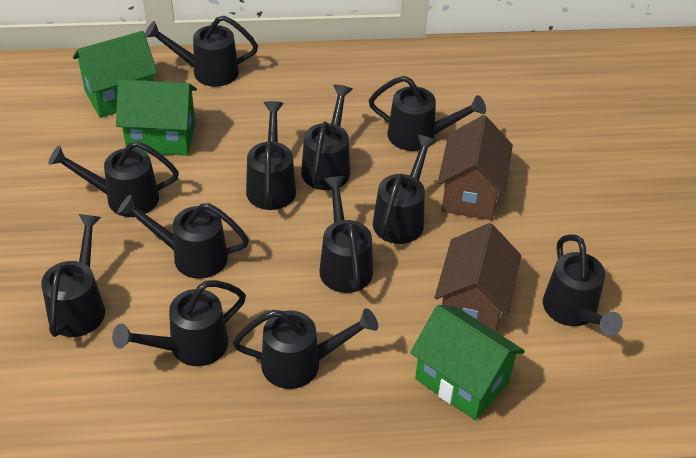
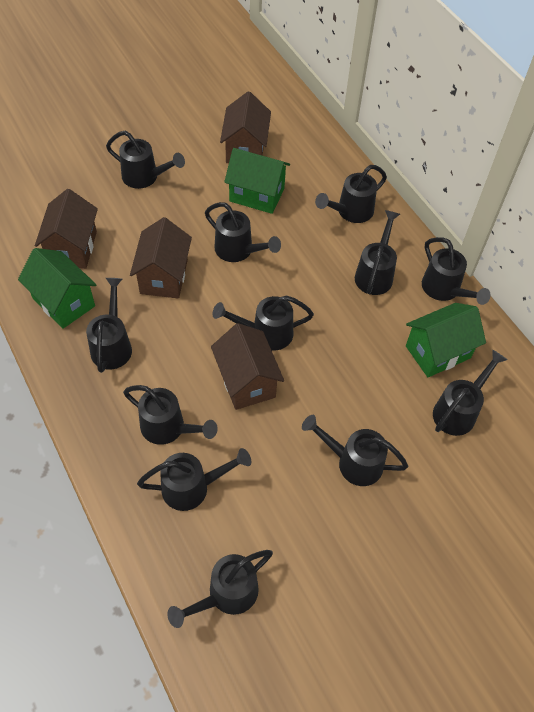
brown house: [435,223,521,332] [438,115,513,220] = 2 -> [35,189,98,269] [130,217,192,299] [211,323,284,410] [220,92,271,163] = 4

